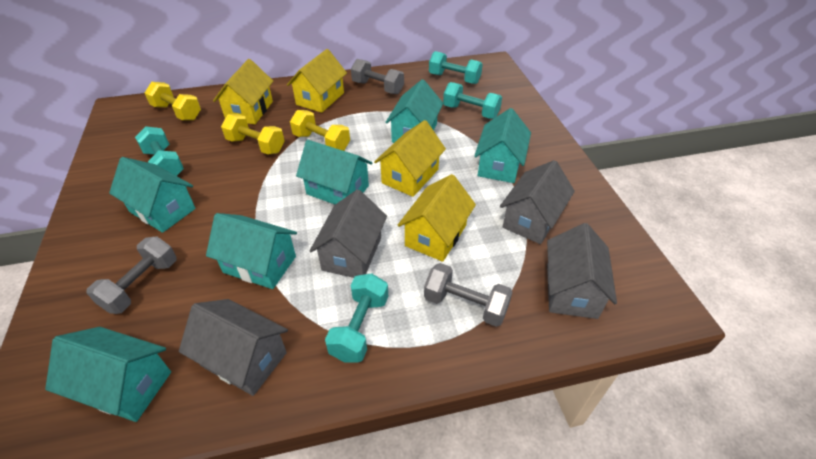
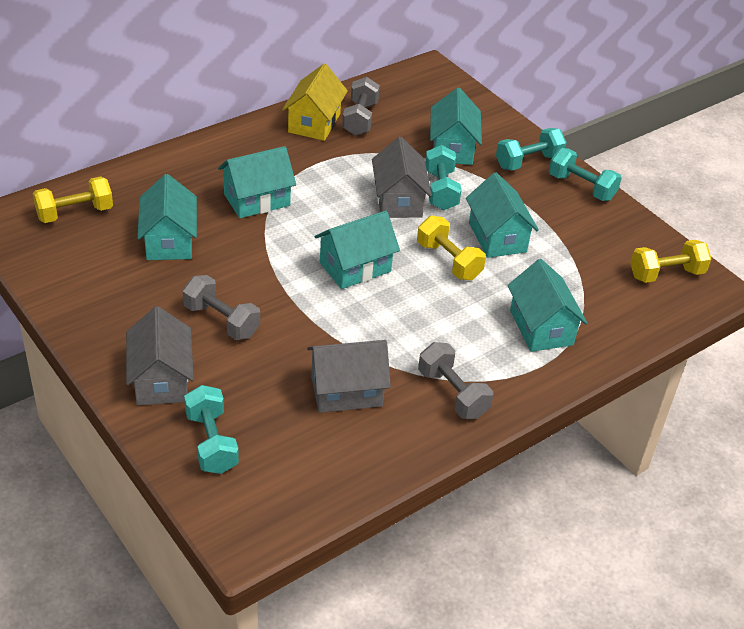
grey house: [179,299,288,396] [310,189,387,278] [500,160,575,244] [547,223,617,319] = 4 -> [126,306,194,405] [307,340,391,413] [372,137,432,218] = 3
yellow house: [213,59,273,124] [287,49,347,113] [374,120,446,197] [397,174,476,262] = 4 -> [282,64,348,141] = 1

